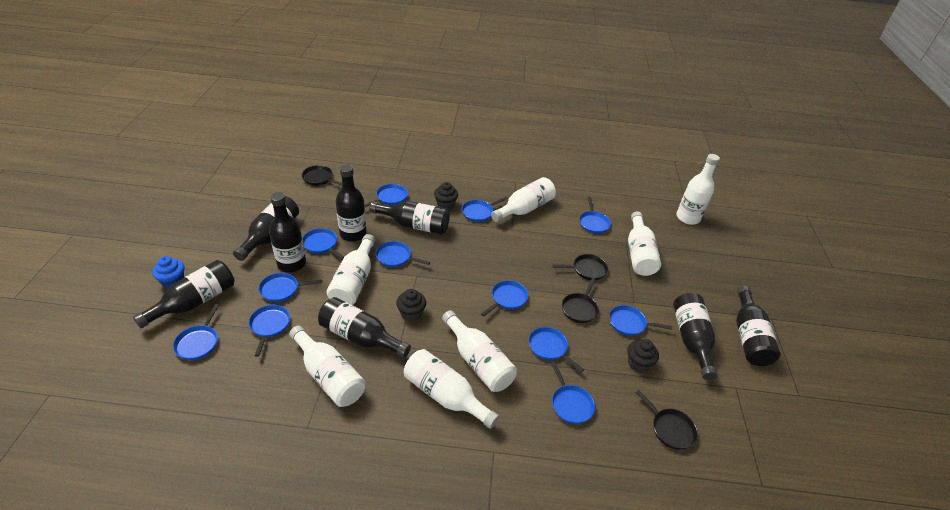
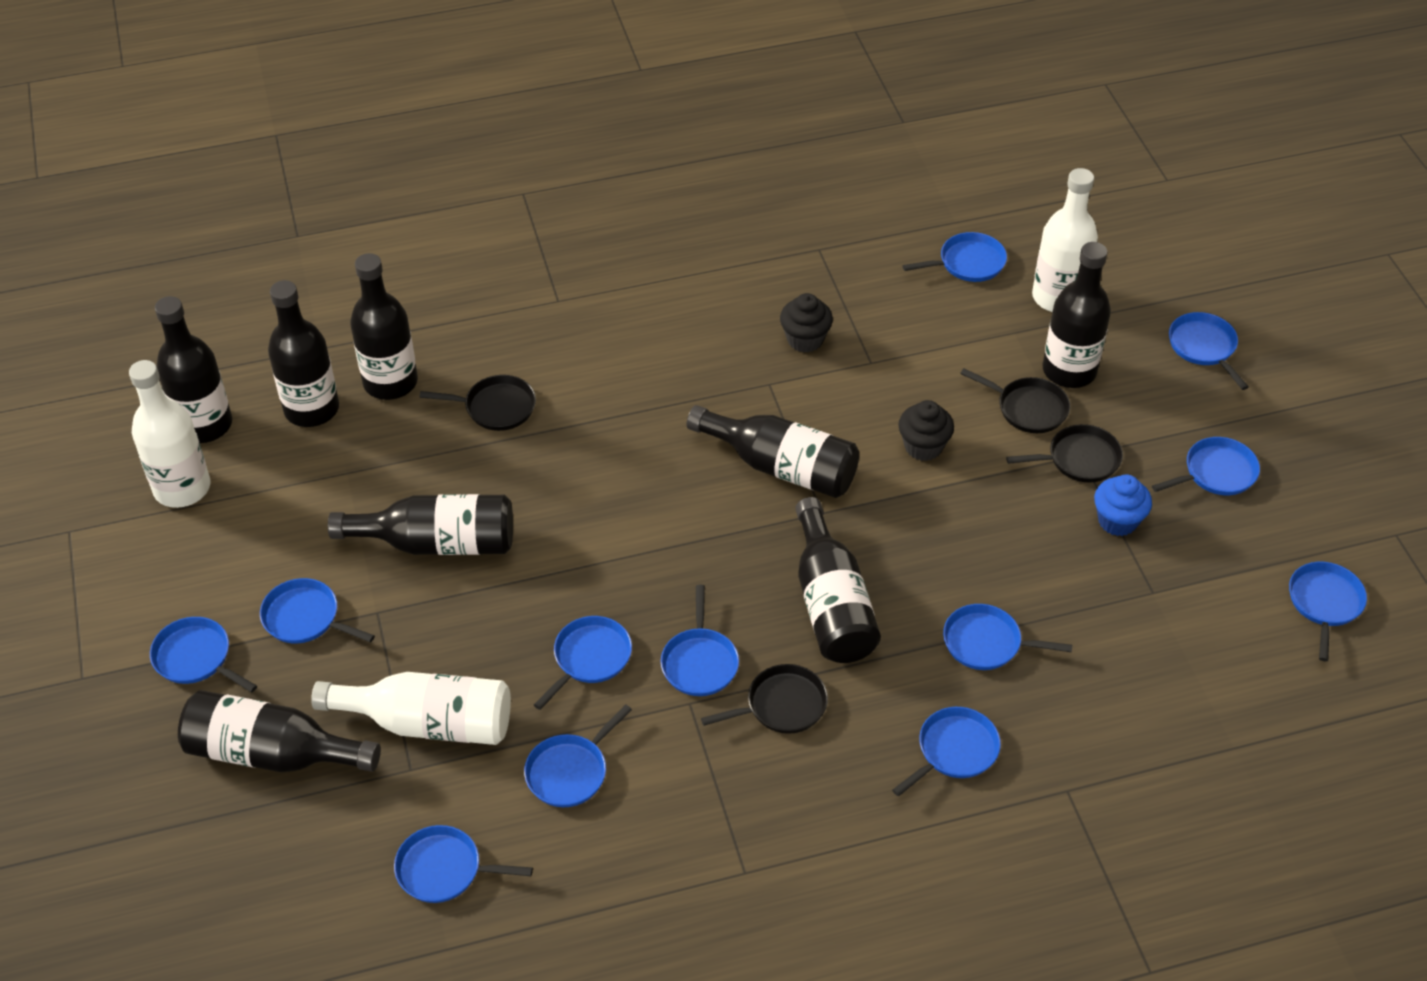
black cupcake: [396,289,426,322] [434,182,458,210] [627,339,659,373] = 3 -> [780,293,833,353] [898,400,954,461] = 2
white bottle: [289,325,366,407] [327,234,375,305] [404,349,499,429] [442,310,517,392] [491,177,556,222] [628,211,661,276] [676,154,720,225] = 7 -> [129,360,210,508] [311,672,511,745] [1032,168,1098,312] = 3

